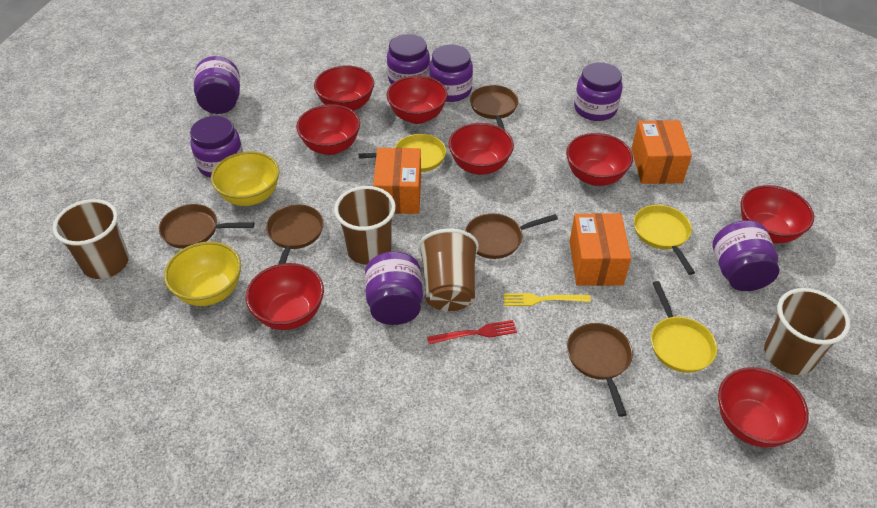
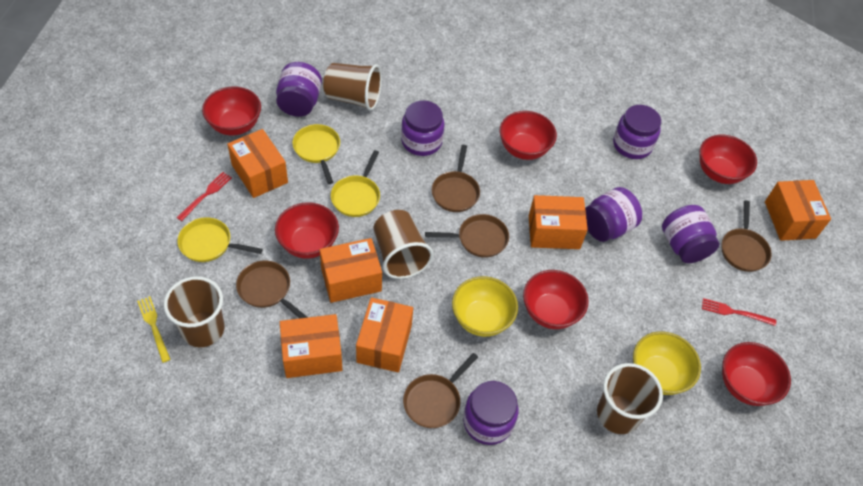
orange box: [373,148,421,214] [569,213,631,286] [631,120,692,184] = 3 -> [227,129,288,198] [280,314,342,378] [320,238,382,303] [356,297,413,372] [529,195,588,249] [765,180,831,241] = 6
purple jar: [190,116,243,178] [194,56,240,114] [365,251,423,325] [387,34,430,84] [429,45,473,102] [574,62,623,121] [713,220,779,291] = 7 -> [276,62,322,117] [401,101,444,156] [463,381,519,445] [585,187,642,242] [613,105,661,159] [662,205,719,263] = 6
red bowl: [246,263,324,330] [296,104,360,155] [314,66,374,111] [386,76,448,124] [449,123,514,175] [566,133,633,186] [718,367,809,447] [741,185,814,243] = 8 -> [202,87,261,135] [275,202,339,259] [500,111,557,160] [523,270,589,329] [700,135,757,184] [722,342,791,406] = 6
red fork: [427,320,517,344] = 1 -> [177,172,232,221] [702,298,776,326] = 2

